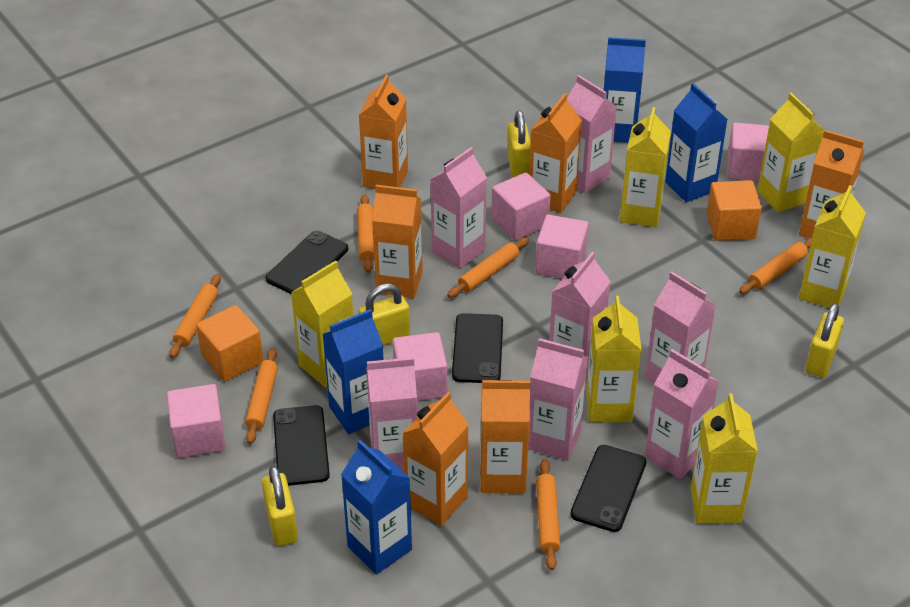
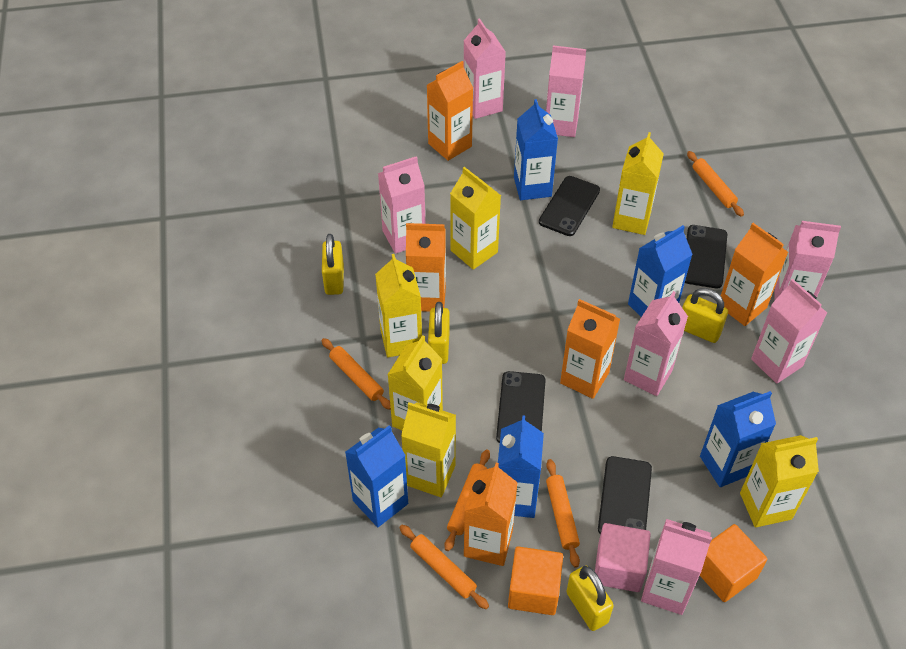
blue carton: [322,309,384,434] [341,440,412,574] [603,37,646,143] [665,83,728,202] = 4 -> [345,425,408,527] [498,416,544,518] [514,99,558,200] [628,225,693,317] [700,391,776,487] = 5
orange carton: [359,74,408,189] [372,185,423,298] [402,392,469,526] [481,380,530,493] [529,93,582,213] [799,130,864,238] = 6 -> [406,223,446,312] [427,61,473,161] [464,463,518,566] [560,299,620,399] [721,223,788,326] = 5
orange rolling pin: [169,274,221,358] [245,348,278,444] [357,194,374,273] [447,237,529,298] [536,459,560,570] [739,238,812,294] = 6 -> [321,338,391,410] [399,525,489,609] [444,449,490,551] [546,459,580,568] [687,151,744,217] = 5
pink cube: [167,384,226,458] [393,332,447,401] [491,172,550,241] [535,214,589,278] [727,123,769,181] = 5 -> [595,523,651,592] = 1

